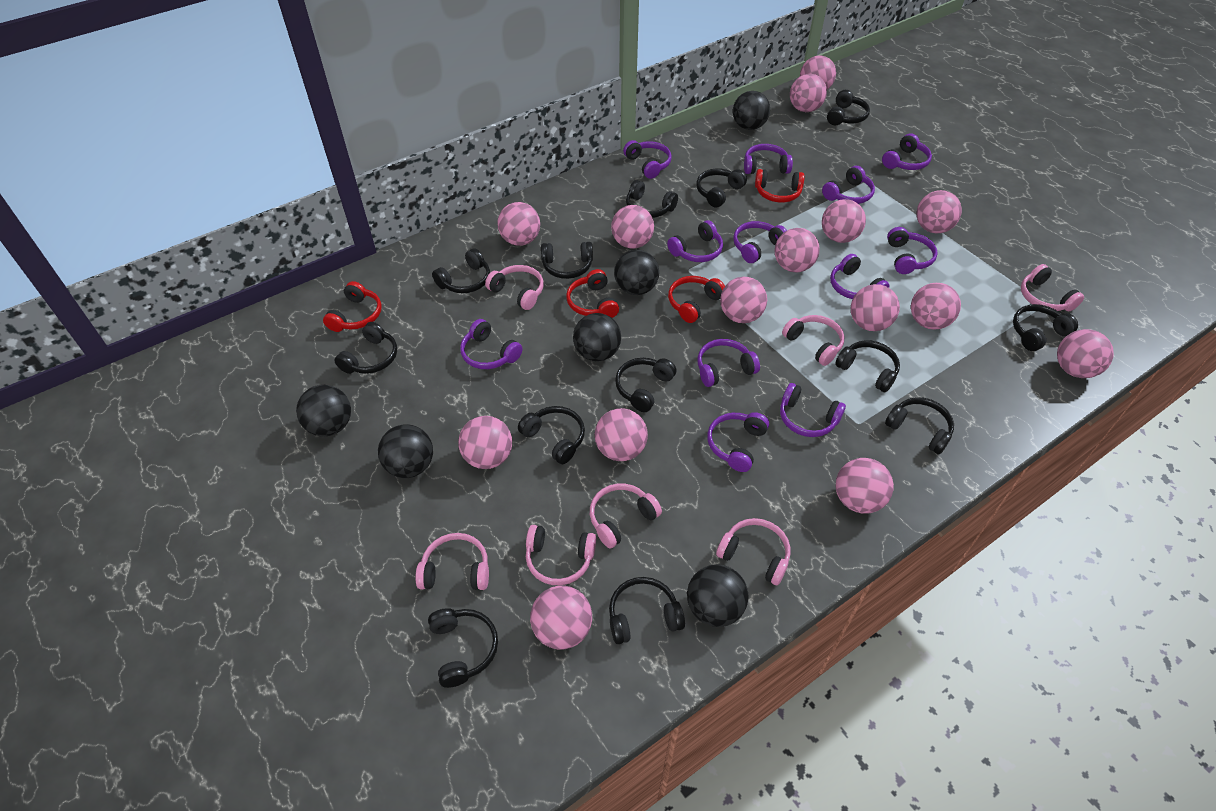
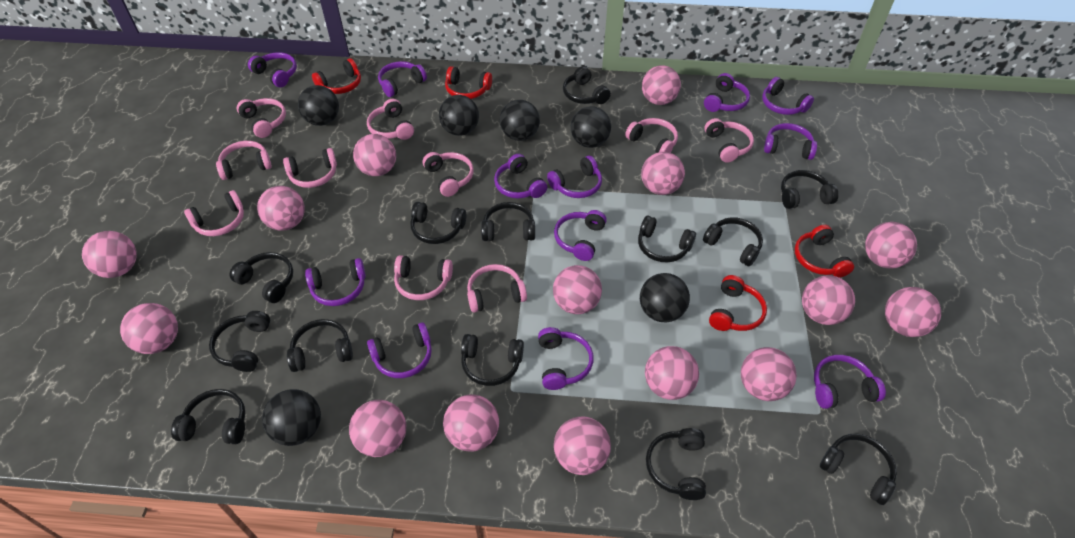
pink headphones: [415,533,489,590] [485,265,544,310] [526,525,596,585] [590,484,662,548] [716,518,790,585] [782,315,845,366] [1021,264,1084,311] = 7 -> [184,190,244,236] [216,141,272,180] [237,98,286,138] [283,148,337,188] [367,99,414,140] [394,255,453,300] [423,152,474,197] [467,264,527,313] [625,118,678,153] [704,118,754,163] = 10

